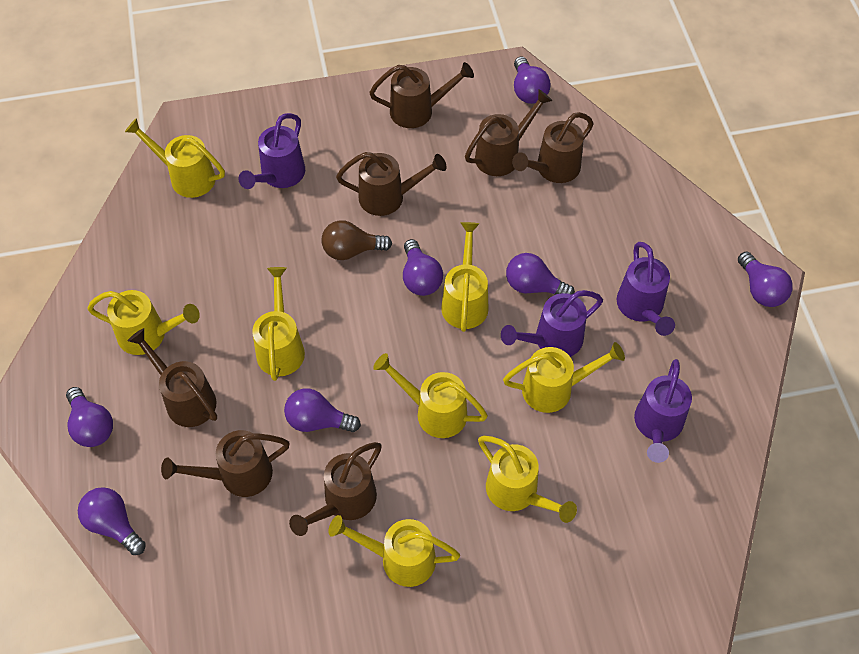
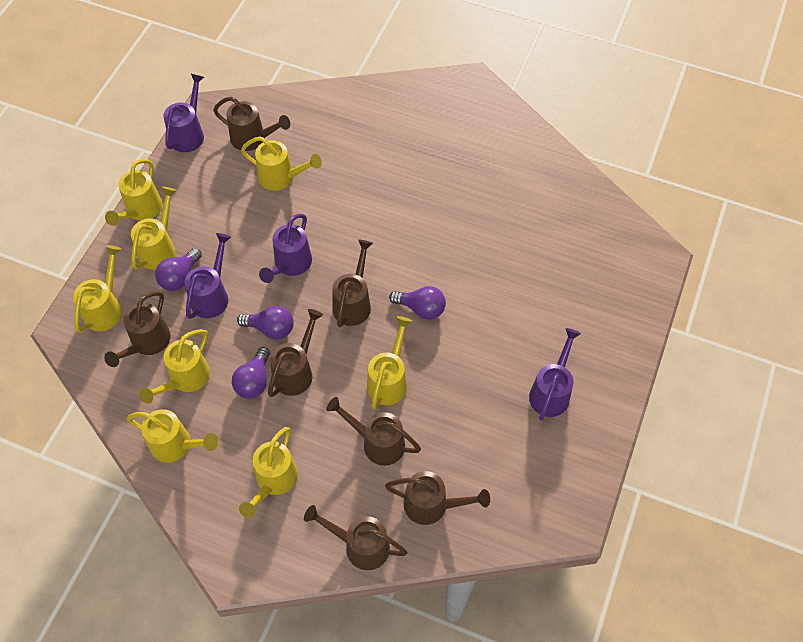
brown light bulb: [322,220,392,260] = 1 -> none = 0
purple light bulb: [66,387,113,447] [78,487,146,555] [284,388,361,432] [403,239,443,296] [506,253,575,295] [514,57,551,104] [738,251,793,307] = 7 -> [155,248,202,291] [232,347,270,399] [237,306,294,339] [389,286,446,320] = 4

